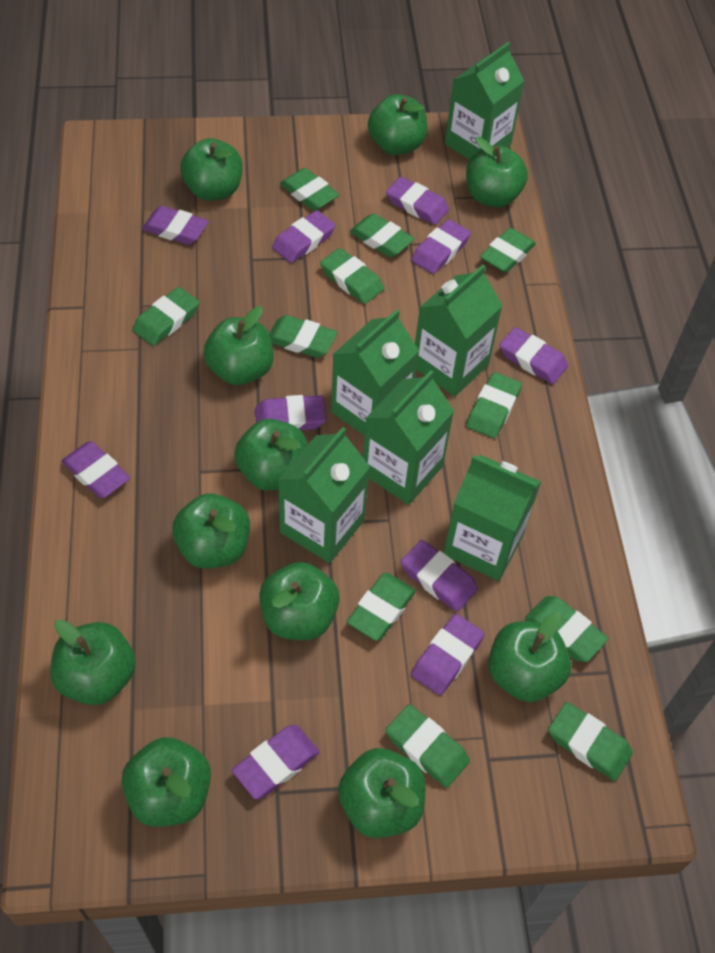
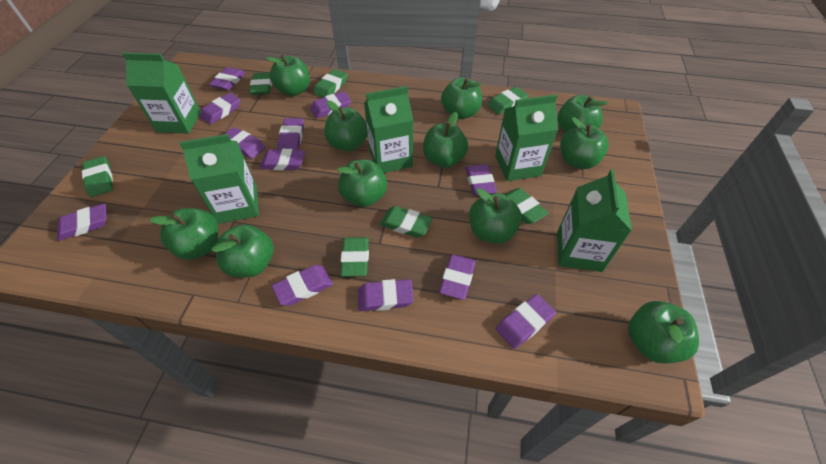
green carton: [278,427,370,563] [331,309,419,436] [363,370,454,505] [415,265,503,396] [444,455,541,581] [445,42,524,160] = 6 -> [122,53,201,134] [179,134,259,224] [364,86,413,173] [495,95,558,181] [557,170,632,272] = 5
green eraser: [133,287,199,346] [269,315,338,358] [280,168,340,211] [320,248,384,304] [347,573,416,641] [349,213,414,257] [386,704,470,788] [466,372,522,438] [480,228,536,273] [525,596,608,662] [548,702,633,781] = 11 -> [82,156,113,197] [249,72,272,95] [313,69,348,98] [340,237,369,276] [380,206,433,238] [488,87,528,115] [505,188,549,224] = 7
purple eraser: [61,441,130,498] [142,206,209,245] [232,725,319,799] [255,395,326,430] [272,210,336,263] [386,177,449,225] [401,540,478,612] [411,219,471,274] [411,614,485,696] [499,327,568,384] = 10 -> [57,204,107,241] [200,93,240,124] [209,67,245,90] [223,127,266,159] [260,149,305,170] [272,265,333,306] [277,118,304,150] [310,91,351,118] [358,279,414,311] [439,254,476,300] [465,164,497,195] [496,294,556,349] = 12

